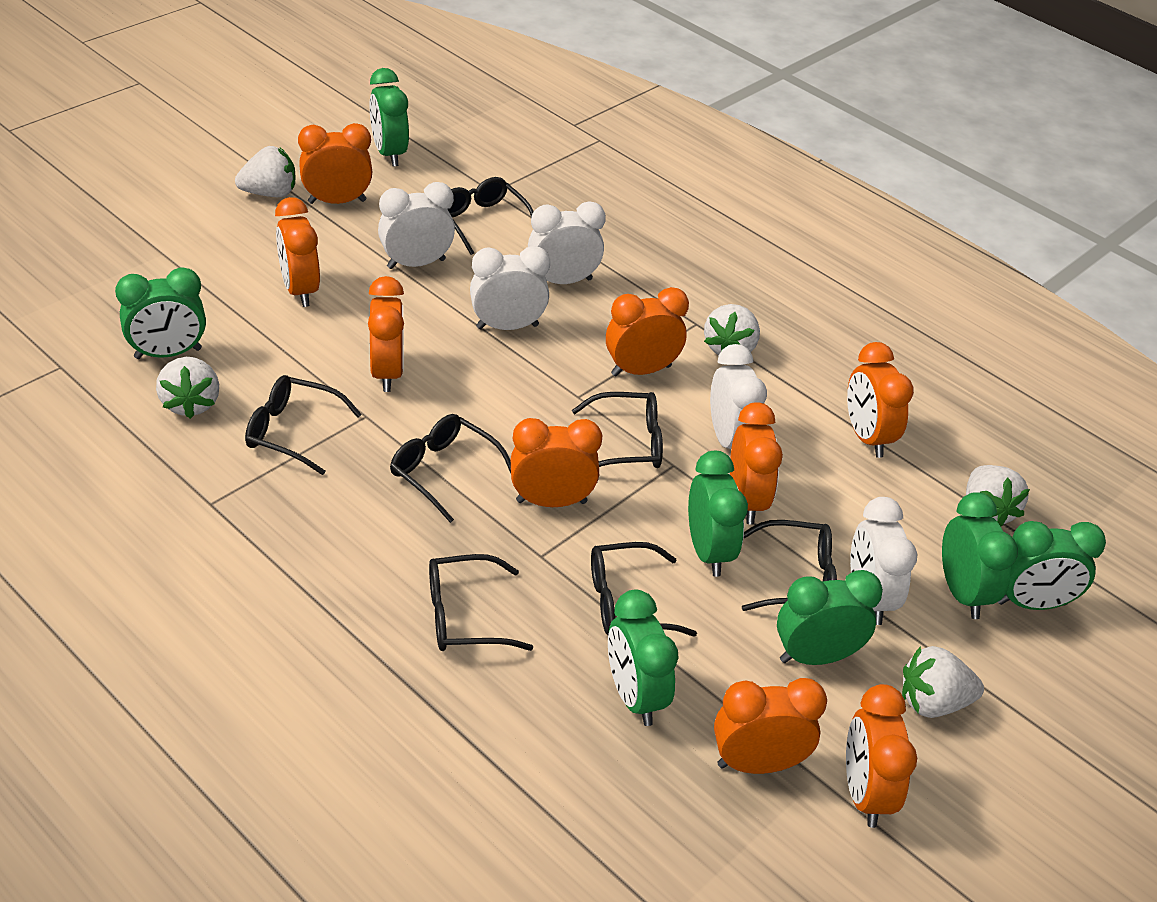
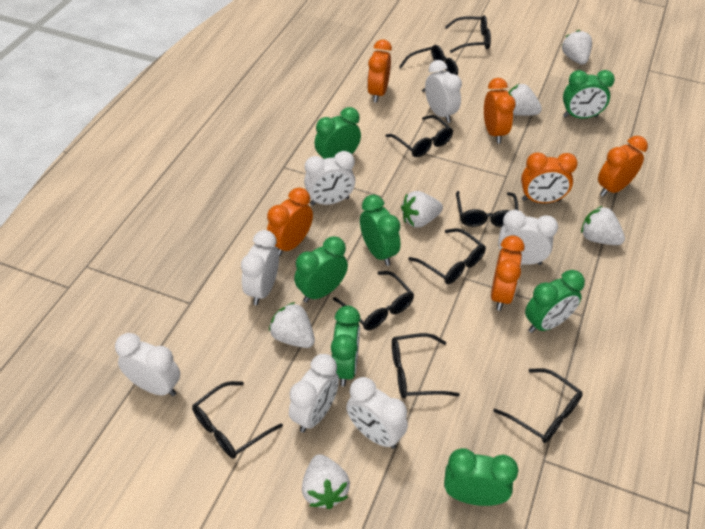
black glasses: [245,375,362,475] [390,414,511,523] [429,554,533,651] [448,177,534,255] [572,392,663,468] [591,542,697,637] [742,520,837,611] = 7 -> [192,381,283,459] [333,271,414,330] [386,115,453,157] [392,333,460,398] [399,45,458,92] [408,228,486,284] [445,15,491,53] [456,191,518,227] [493,368,583,443] = 9
orange clock: [275,197,320,307] [298,123,372,204] [368,276,404,392] [511,418,602,507] [606,287,689,376] [714,678,827,774] [730,402,783,524] [846,684,917,828] [847,342,914,458] = 9 -> [267,188,313,256] [367,39,392,103] [484,78,516,143] [491,235,525,311] [521,152,578,203] [598,136,648,197] = 6
white clock: [378,182,455,269] [470,246,550,330] [528,202,606,284] [710,344,767,449] [850,497,918,625] = 5 -> [115,333,180,396] [241,230,279,305] [289,354,339,433] [304,151,355,206] [346,377,408,449] [425,60,462,123] [498,210,558,265] = 7
white strawberry: [156,357,219,419] [235,146,296,197] [704,304,760,355] [902,646,984,718] [966,465,1030,526] = 5 -> [269,302,315,348] [302,454,350,509] [401,191,443,228] [508,84,542,116] [561,30,592,65] [581,206,625,245] = 6

